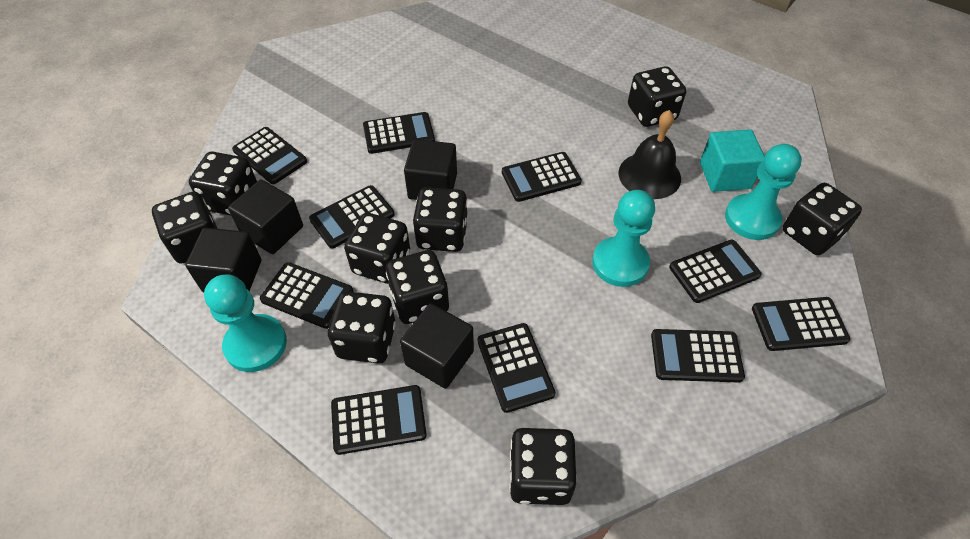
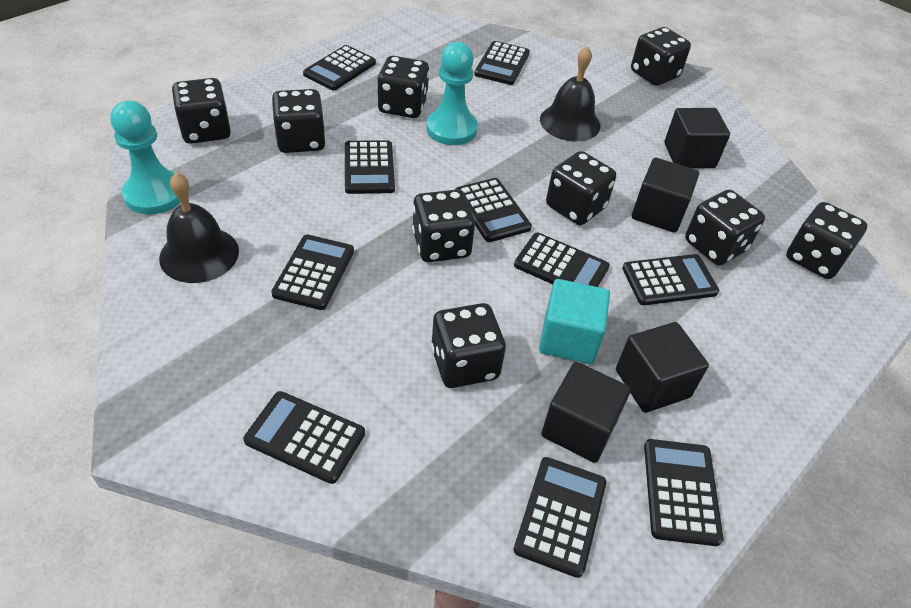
black bell: [619,110,681,199] = 1 -> [159,172,239,283] [540,46,601,141] = 2
turquoise pawn: [204,275,287,372] [592,190,655,287] [725,144,802,240] = 3 -> [110,101,180,214] [426,42,478,145] = 2

